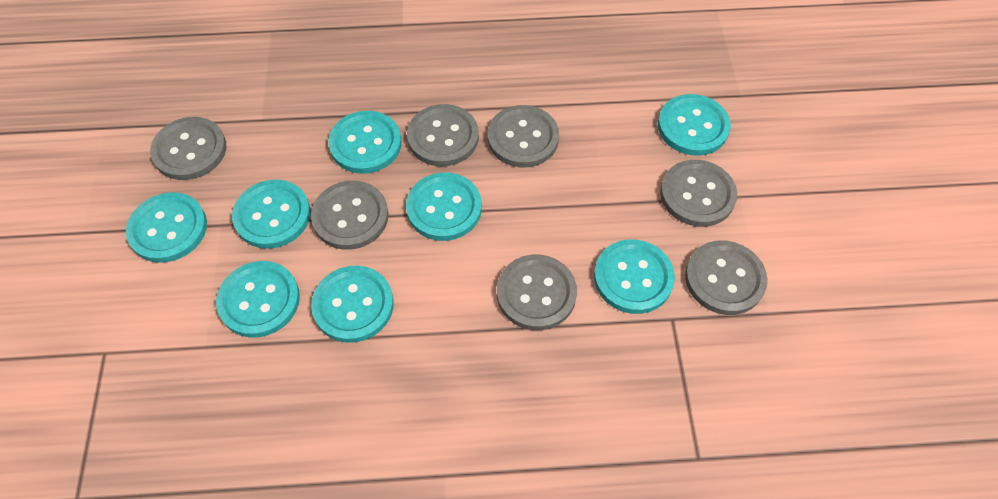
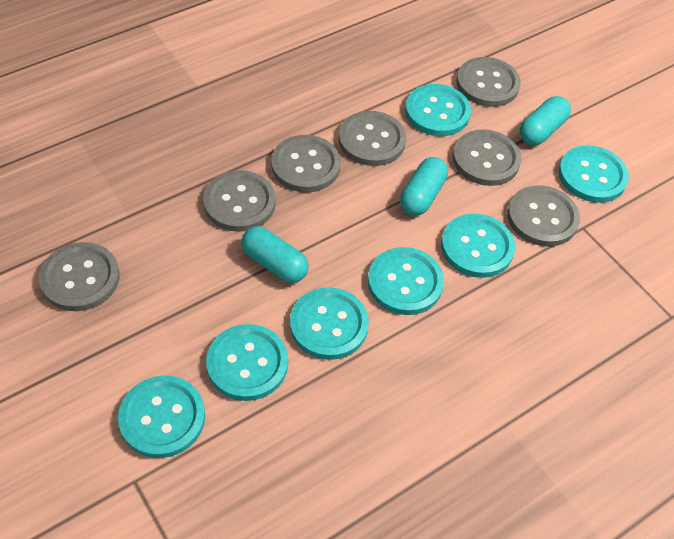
turquoise button: [126,192,207,263] [216,261,300,337] [232,179,311,249] [311,266,394,343] [328,111,401,174] [406,173,482,241] [594,239,675,314] [658,94,731,156] = 8 -> [118,376,205,458] [206,324,288,401] [290,287,369,360] [368,247,444,315] [405,84,471,136] [441,213,515,278] [558,145,629,203] = 7
turquoise capsule: none = 0 -> [241,226,309,283] [400,157,448,216] [519,96,571,145] = 3

